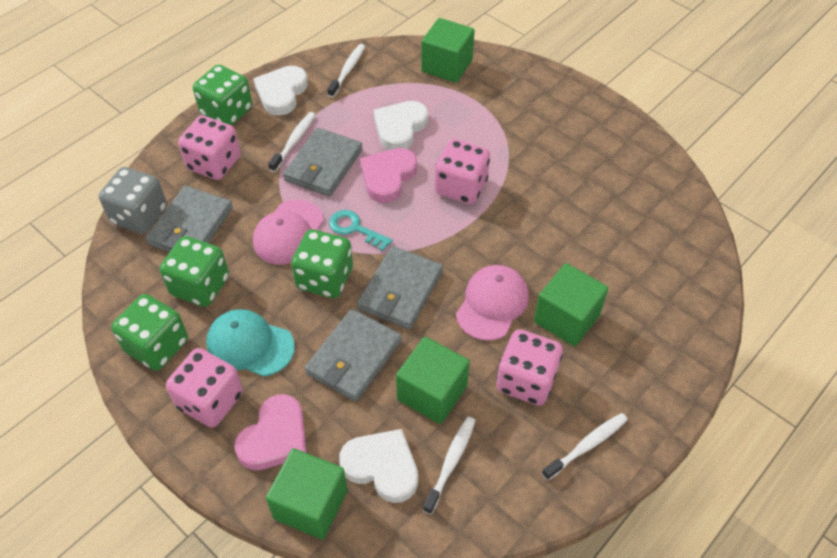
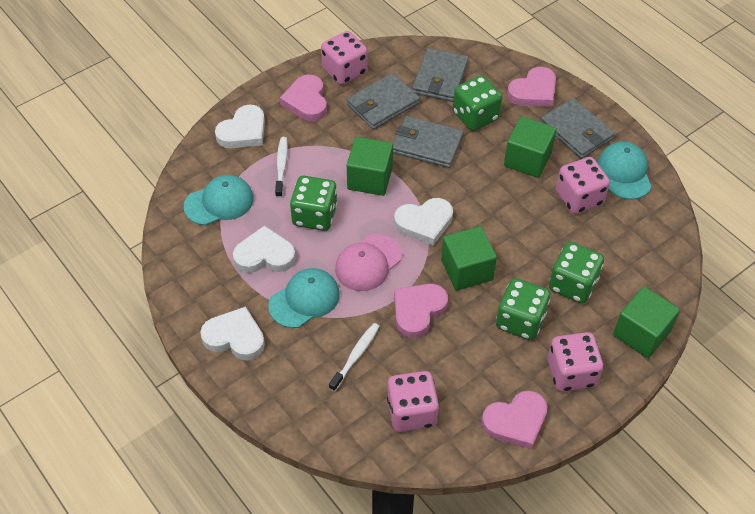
grey dice: [99,167,167,234] = 1 -> none = 0
pink cap: [253,200,324,265] [456,265,529,341] = 2 -> [335,234,402,291] = 1
pink heart: [234,394,307,470] [360,148,417,203] = 2 -> [280,75,327,121] [394,284,448,338] [482,391,548,449] [507,67,556,107] = 4
turquoise cap: [206,309,295,377] = 1 -> [184,175,254,225] [268,268,340,328] [598,142,651,200] = 3
turquoise key: [329,210,392,251] = 1 -> none = 0
white heart: [254,66,308,116] [339,429,418,503] [374,101,428,150] = 3 -> [200,306,265,360] [215,104,265,148] [233,225,296,273] [394,198,453,245] = 4
white toothbrush: [268,112,315,172] [327,44,365,98] [423,417,476,514] [542,413,628,481] = 4 -> [275,137,288,198] [329,323,380,392] = 2

